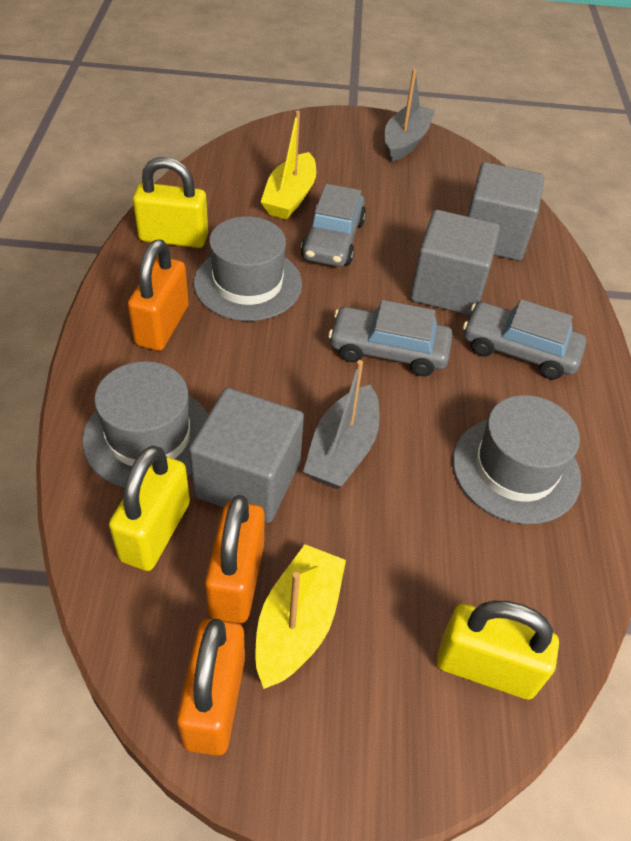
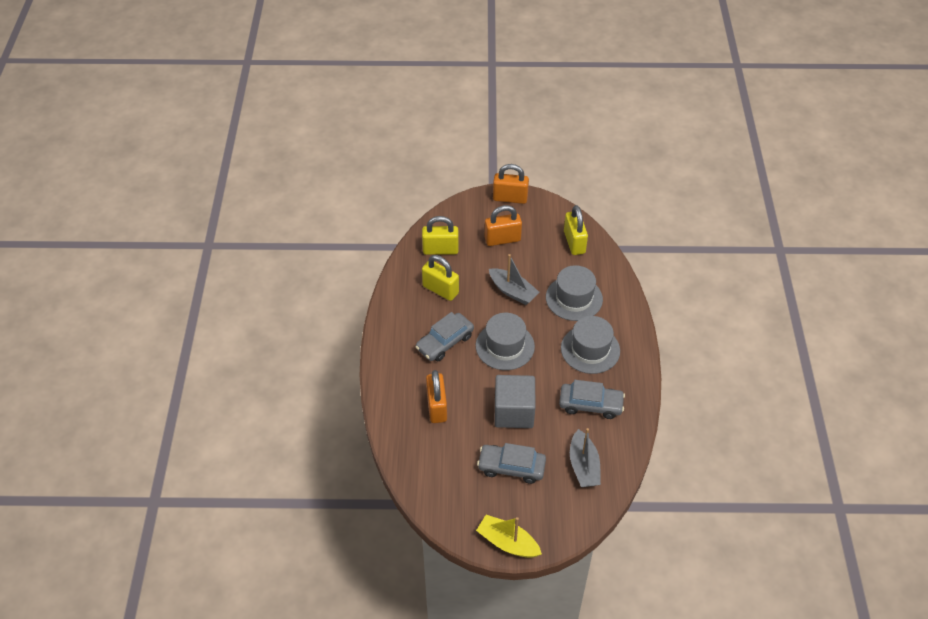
grey cube: [189,388,304,523] [410,210,500,315] [467,162,544,261] = 3 -> [494,375,536,428] = 1
yellow boat: [256,544,346,689] [261,110,316,220] = 2 -> [476,515,542,558] = 1

